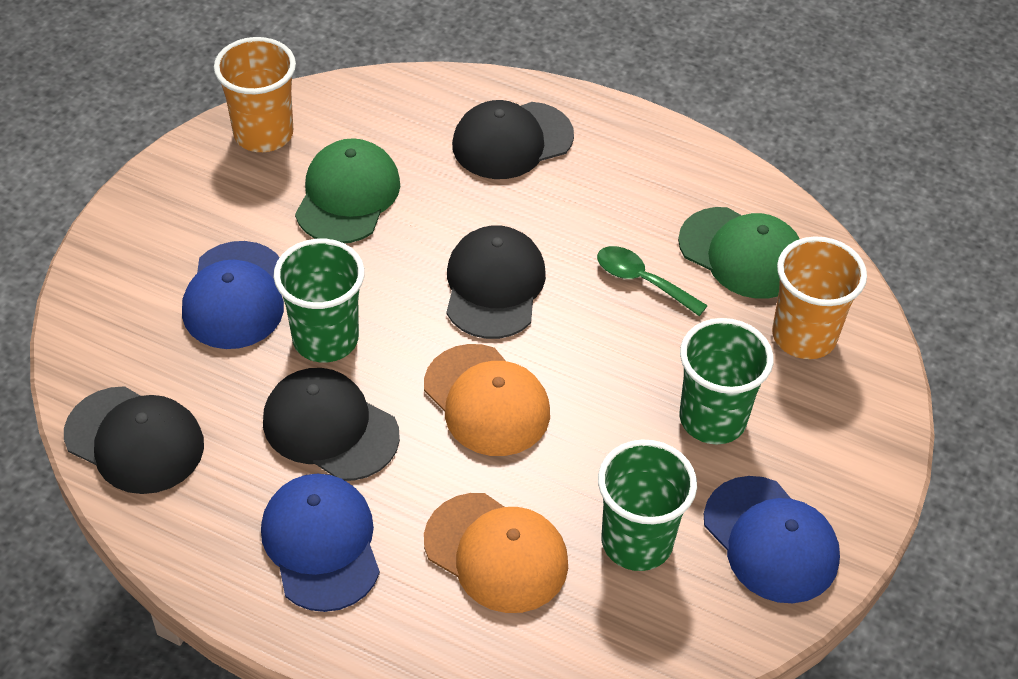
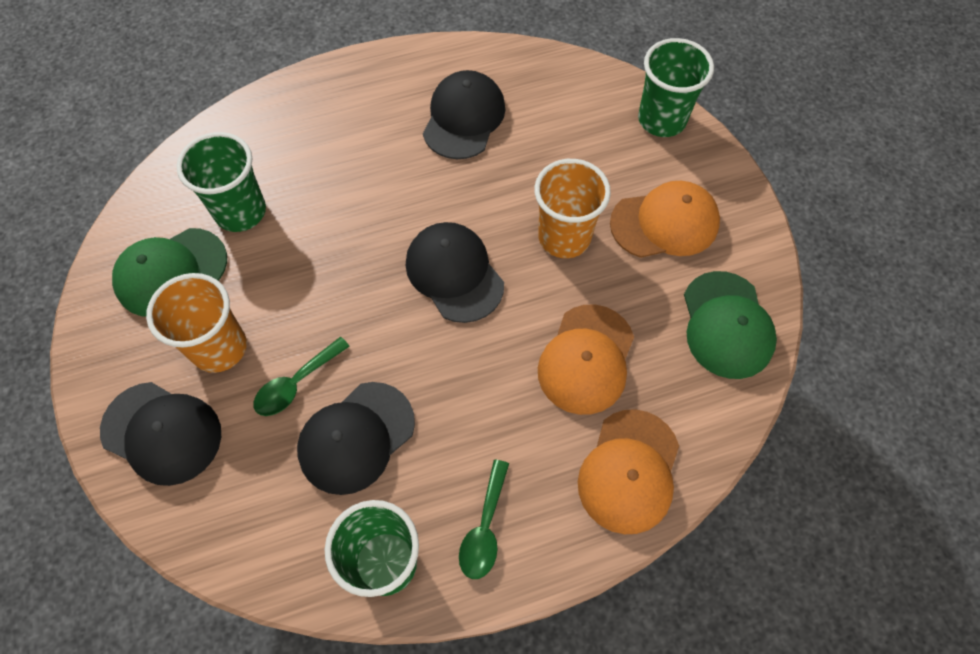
blue cap: [182,241,284,349] [261,473,380,612] [704,476,840,603] = 3 -> none = 0
green spoon: [597,246,708,316] = 1 -> [253,337,350,416] [459,460,509,579] = 2
orange cap: [424,344,550,456] [424,493,568,613] = 2 -> [538,304,634,415] [578,409,679,534] [610,181,720,258] = 3

